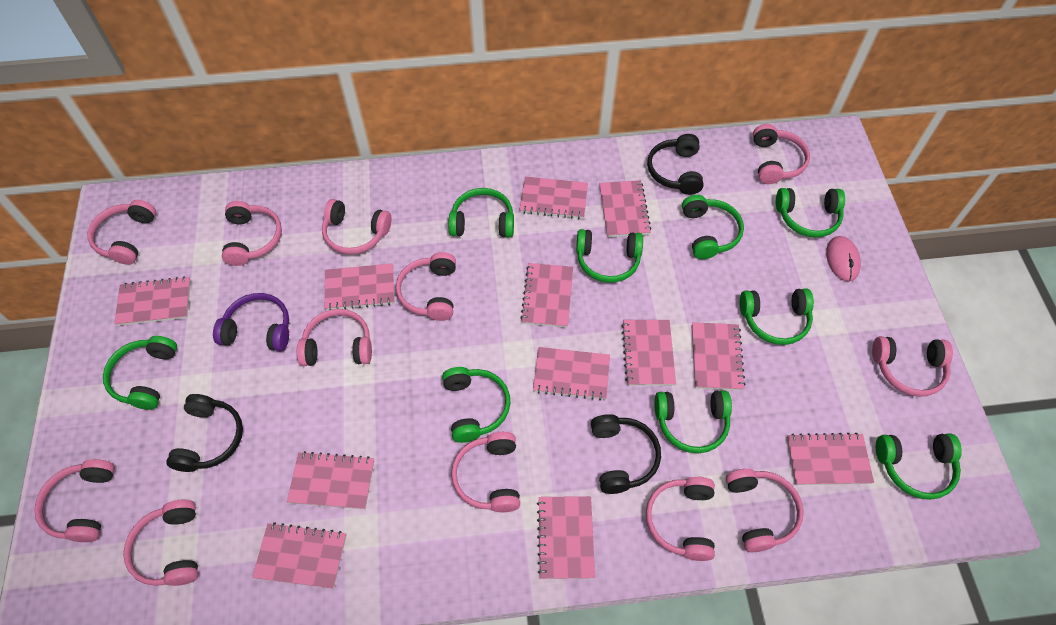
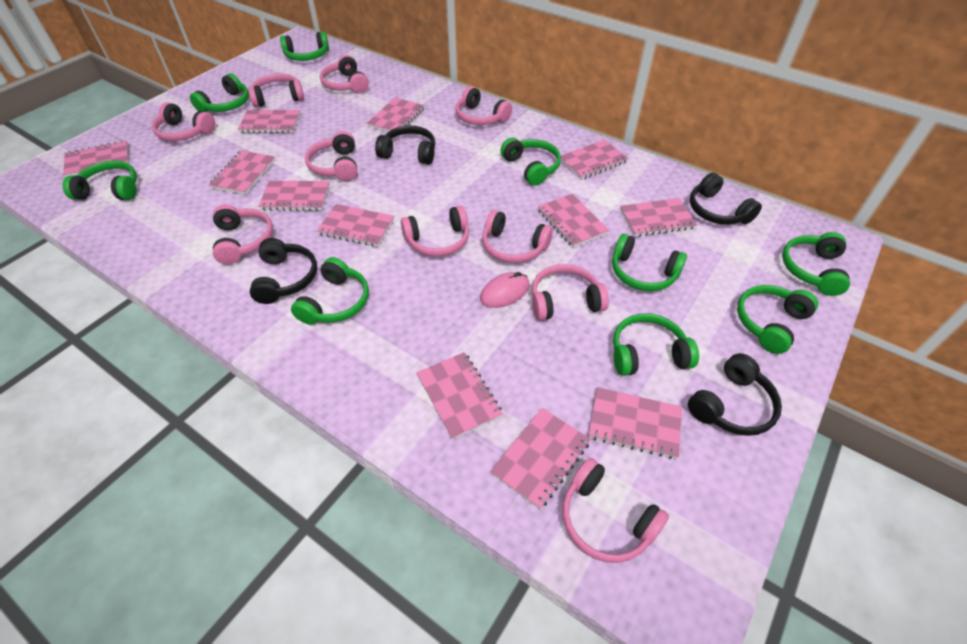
black headphones: [166,394,243,472] [591,414,661,494] [647,134,704,195] = 3 -> [250,238,317,304] [375,126,435,164] [688,353,782,436] [690,173,762,225] = 4
pink headphones: [34,459,115,542] [88,200,156,265] [123,500,198,586] [222,201,282,266] [297,309,372,366] [322,199,391,255] [396,252,456,321] [451,432,520,512] [646,477,715,561] [726,469,804,552] [753,124,810,184] [872,336,953,397] = 12 -> [152,102,215,141] [213,205,273,265] [248,73,304,107] [305,131,357,181] [320,55,369,93] [401,206,469,257] [455,86,512,125] [482,210,553,263] [532,264,609,320] [562,458,669,563] = 10
purple headphones: [213,293,289,351] = 1 -> none = 0

